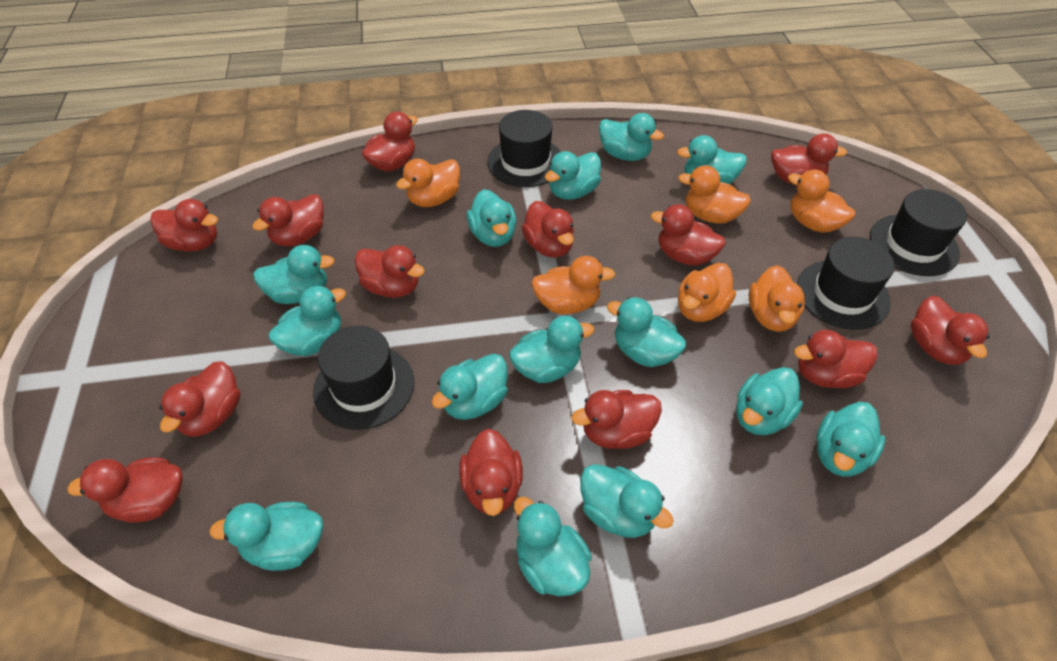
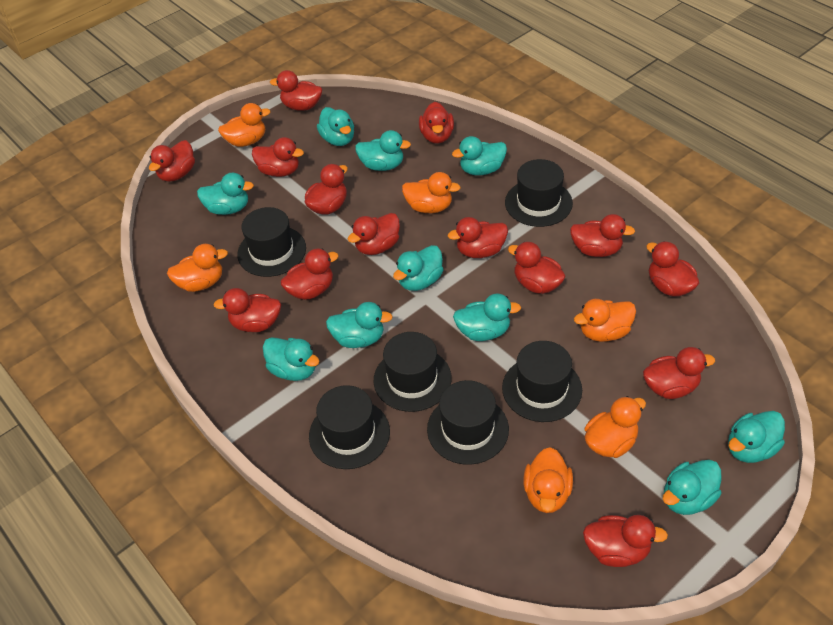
black hat: [313,326,414,430] [487,110,561,187] [797,237,895,330] [870,189,967,276] = 4 -> [237,207,306,277] [309,385,390,469] [374,332,452,412] [427,380,509,465] [502,341,582,422] [505,159,573,227] = 6
red duck: [67,457,183,523] [150,199,218,252] [159,361,240,437] [252,194,324,246] [354,245,425,298] [362,111,418,171] [459,429,523,516] [521,201,574,258] [571,390,662,449] [651,204,726,265] [771,133,847,184] [794,330,878,388] [910,296,989,365] = 13 -> [149,140,195,182] [213,288,281,332] [252,137,304,177] [270,70,322,111] [281,248,338,300] [305,164,348,215] [348,213,400,255] [419,102,454,144] [448,217,508,258] [508,242,566,294] [570,214,635,257] [583,515,668,567] [643,347,715,399] [646,241,699,296] = 14
turquoise duck: [209,502,323,571] [253,245,335,304] [268,285,346,356] [431,354,508,420] [467,189,516,247] [509,316,594,383] [514,496,592,596] [545,151,601,200] [580,464,674,538] [599,113,664,161] [607,297,686,367] [677,135,747,184] [736,367,803,435] [816,402,885,476] = 14 -> [197,173,254,215] [263,338,320,381] [317,107,354,146] [326,302,392,348] [355,130,411,171] [393,245,444,291] [452,136,507,176] [453,294,521,341] [663,460,722,515] [728,411,785,463] = 10

